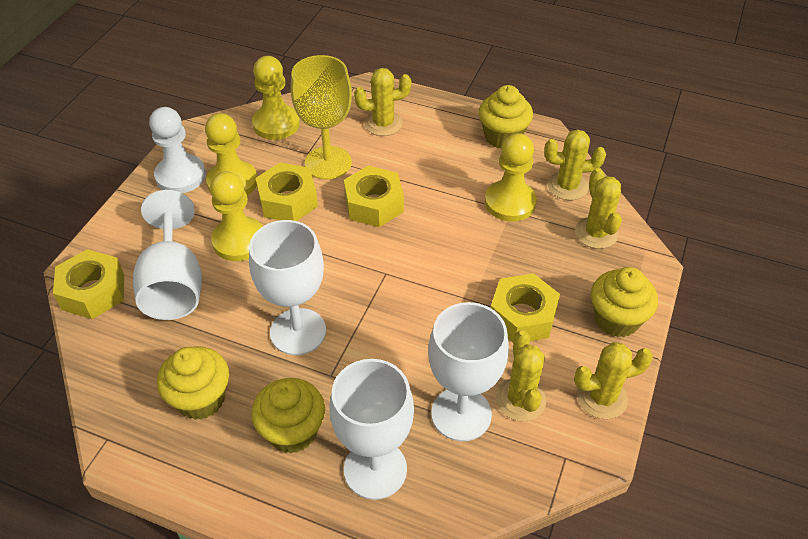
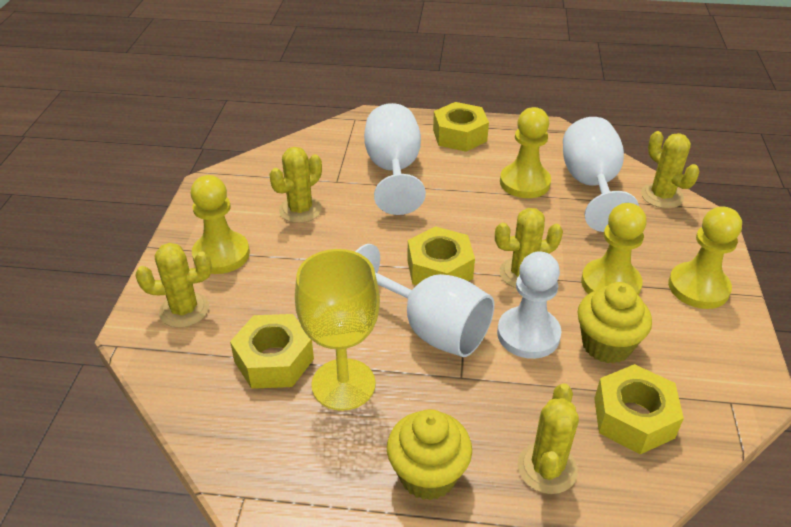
white goblet: [133,190,202,320] [249,220,326,355] [329,359,414,500] [428,302,509,441] = 4 -> [355,244,494,357] [364,103,426,215] [563,117,639,232] = 3
yellow cupcake: [157,346,229,420] [251,378,325,454] [479,85,533,149] [591,267,658,337] = 4 -> [387,409,472,501] [577,282,652,364] = 2

